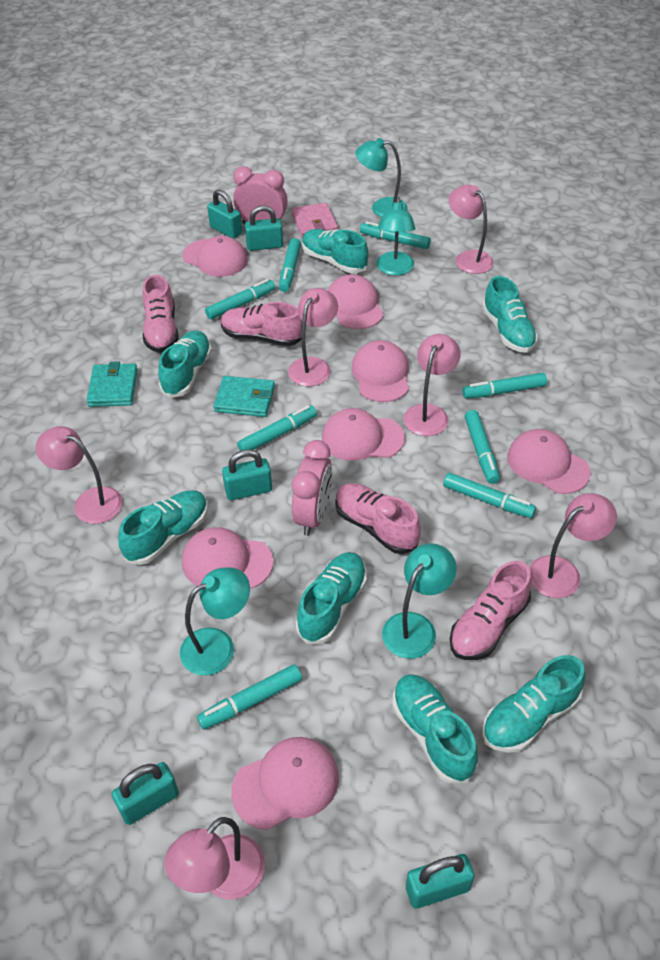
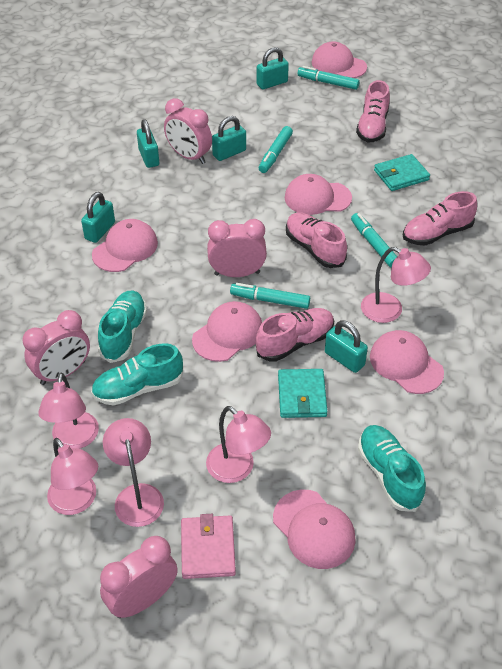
pink cap: [182,236,248,277] [182,527,274,589] [231,737,339,830] [322,408,405,461] [328,274,384,329] [352,340,409,402] [507,429,591,494] = 7 -> [92,219,158,272] [192,301,262,362] [273,490,356,569] [285,174,352,215] [312,41,367,78] [370,330,444,394] = 6
pink clock: [233,166,288,226] [292,440,332,536] = 2 -> [23,310,90,385] [100,536,178,618] [164,98,212,164] [207,219,267,277] = 4
pink lamp: [36,426,123,524] [164,817,265,899] [288,288,338,386] [404,334,461,436] [449,184,494,274] [529,493,617,598] = 6 -> [38,373,99,449] [47,438,98,515] [103,418,164,527] [206,406,271,483] [361,247,431,323] = 5
turquoise lamp: [180,567,250,676] [356,138,408,217] [376,197,416,276] [382,543,457,659] = 4 -> none = 0
turquoise marker: [197,664,302,730] [205,279,275,319] [237,405,317,451] [279,238,301,292] [360,221,431,249] [443,473,536,518] [462,372,547,399] [465,410,500,484] = 8 -> [230,283,310,309] [259,126,293,173] [298,66,360,90] [351,213,397,268] = 4
turquoise shoe: [118,490,208,565] [158,331,212,398] [296,552,367,644] [302,229,368,273] [392,674,478,783] [482,276,538,353] [482,655,586,753] = 7 -> [91,343,183,405] [98,291,147,363] [358,425,426,512] = 3

